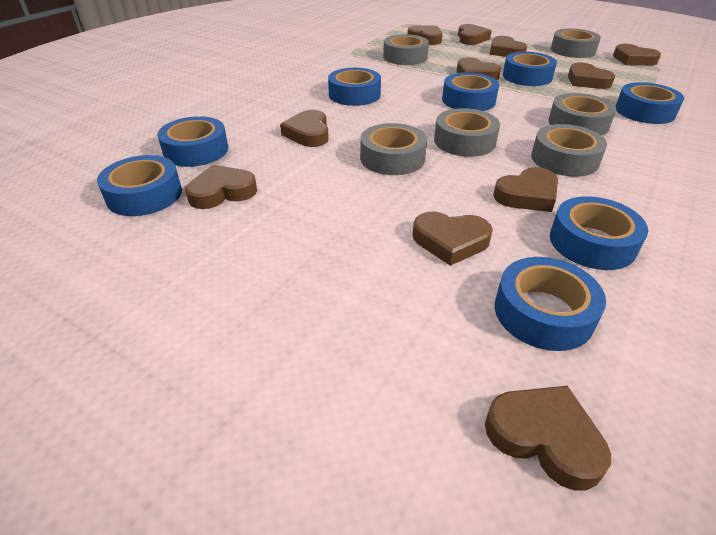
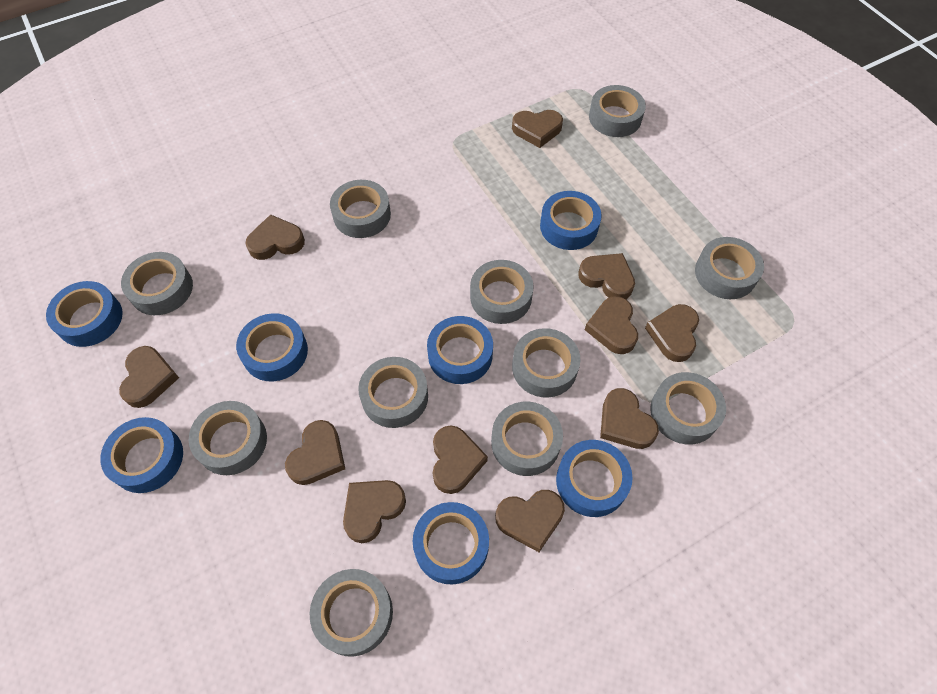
blue tape: [97,155,182,216] [157,116,228,167] [328,68,381,106] [442,73,499,111] [495,257,606,351] [503,52,557,86] [550,196,648,270] [616,82,684,124] = 8 -> [46,281,123,347] [100,417,183,493] [236,313,308,381] [413,502,489,585] [427,316,493,384] [540,191,602,250] [556,440,633,517] = 7
grey tape: [360,123,427,175] [383,34,429,65] [434,108,500,157] [531,124,607,177] [548,93,616,136] [551,29,601,58] = 6 -> [121,252,193,315] [189,401,267,475] [310,569,393,657] [330,180,391,238] [358,357,428,428] [470,260,534,324] [491,402,563,476] [512,328,580,398] [589,85,646,137] [650,372,726,445] [695,237,764,299] = 11

